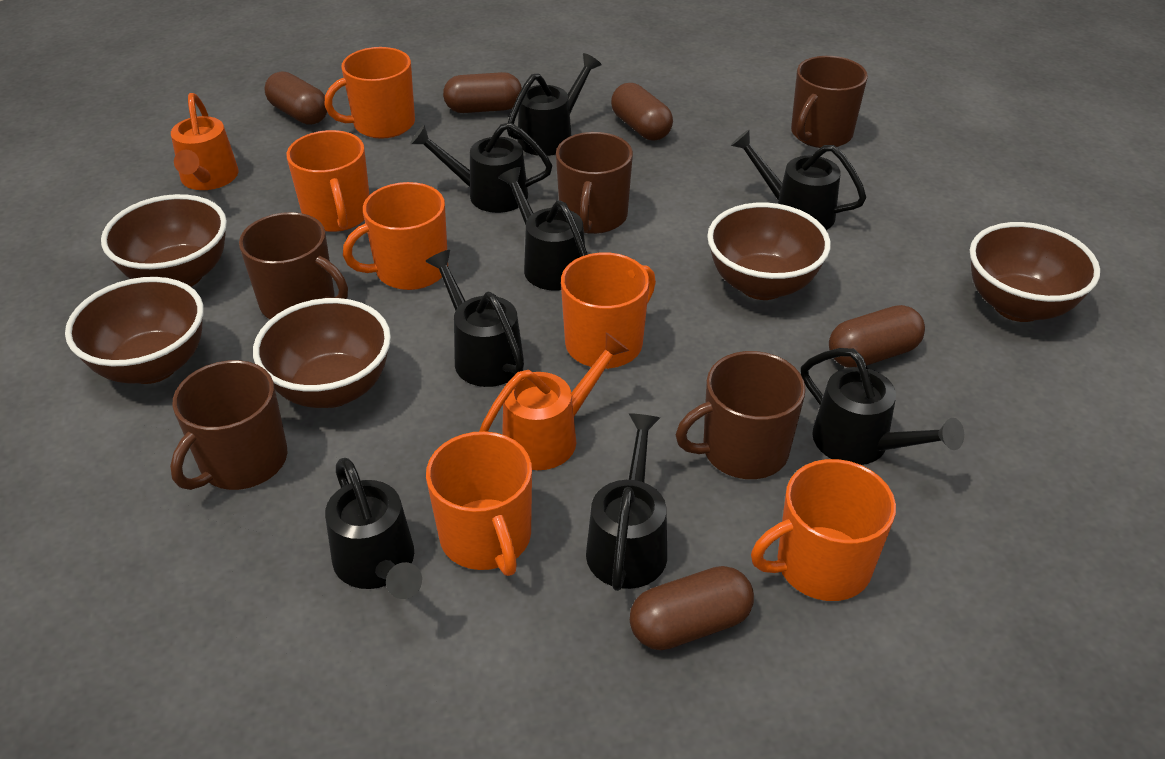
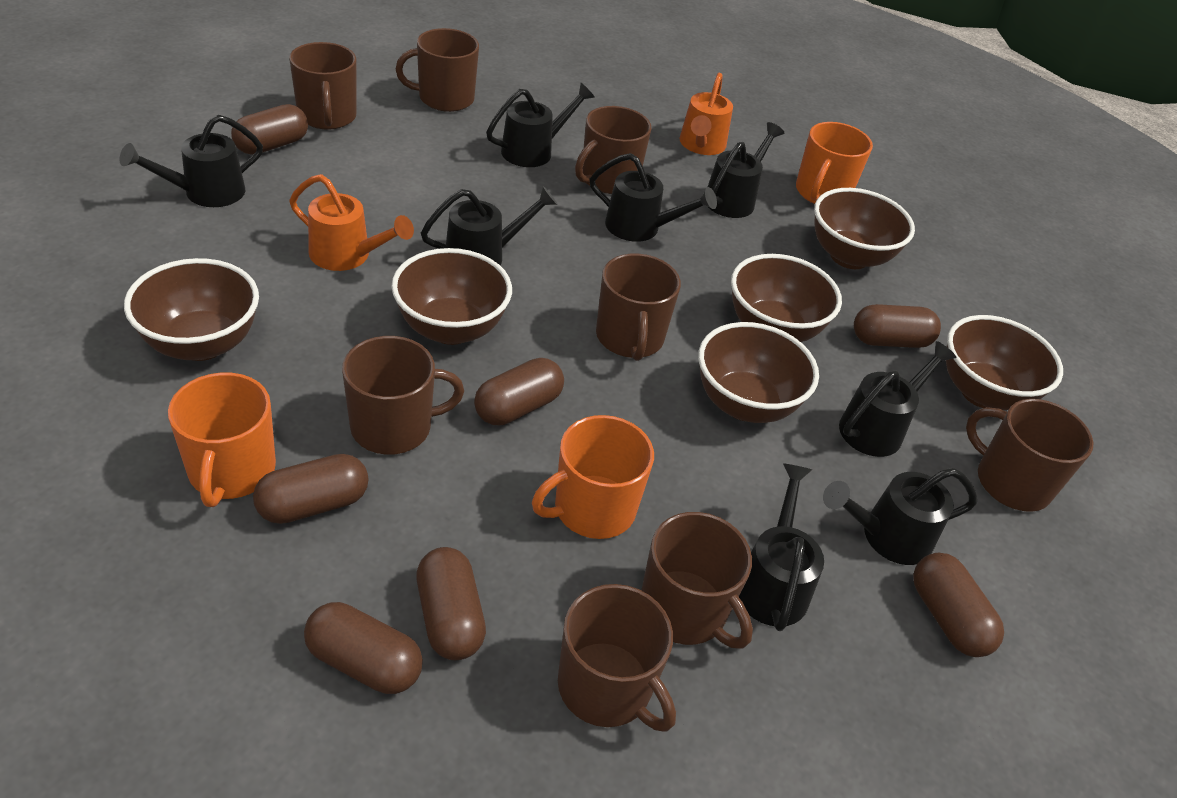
brown bowl: [65,277,204,384] [101,194,227,287] [253,298,391,408] [707,202,831,300] [970,222,1100,322] = 5 -> [124,258,259,361] [392,248,512,345] [698,322,819,423] [731,254,842,342] [814,188,915,269] [946,315,1063,410] = 6
brown capsule: [265,71,327,125] [443,72,522,113] [611,83,673,140] [630,566,754,650] [829,305,925,368] = 5 -> [231,104,308,155] [253,454,369,524] [304,602,423,694] [416,547,486,660] [474,358,564,425] [854,304,941,348] [913,552,1004,657] = 7
brown mug: [170,360,288,490] [239,212,348,319] [556,132,633,234] [676,351,806,479] [791,56,868,148] = 5 -> [289,42,356,130] [342,336,464,455] [396,28,479,112] [558,584,676,732] [575,106,652,194] [596,254,681,361] [641,512,753,649] [966,399,1094,512] = 8
orange mug: [287,130,370,232] [324,47,415,139] [343,182,448,290] [426,431,532,576] [561,253,656,369] [751,459,896,601] = 6 -> [168,372,276,507] [532,415,654,539] [796,122,873,204] = 3

